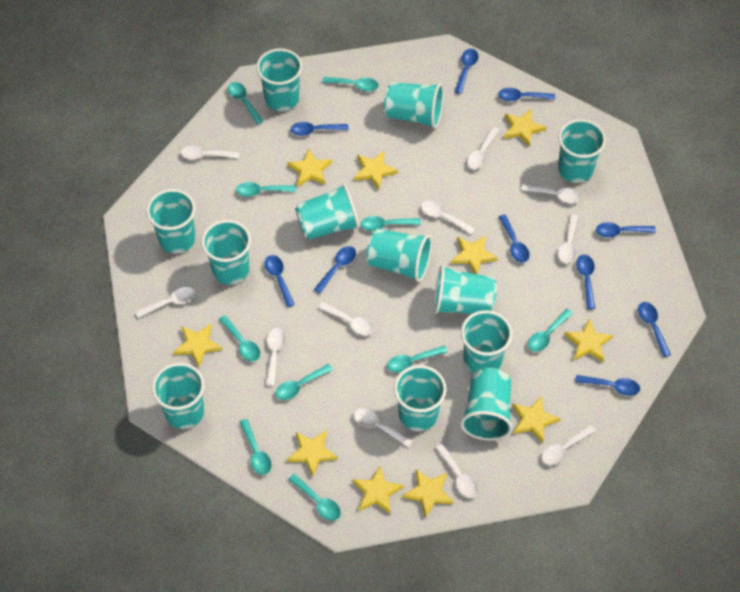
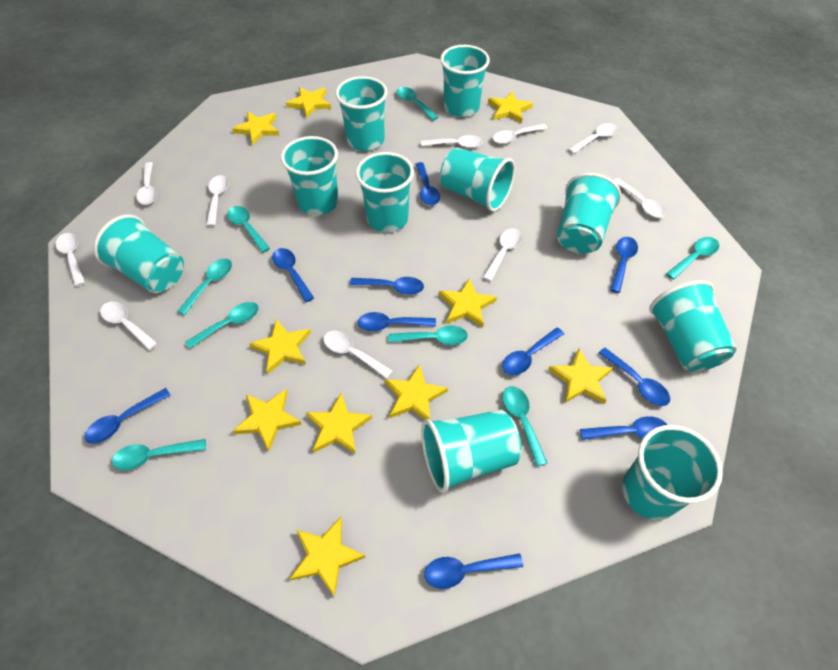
turquoise cup: [146,189,196,253] [152,363,205,429] [201,220,251,285] [256,48,302,111] [295,183,360,240] [366,229,432,282] [384,82,444,129] [394,365,447,431] [434,265,497,314] [460,368,513,440] [461,310,512,373] [558,119,606,183] = 12 -> [94,214,184,293] [281,136,339,215] [336,76,388,151] [355,152,414,232] [421,410,521,493] [440,45,490,117] [440,148,515,212] [557,173,621,253] [622,425,723,520] [649,280,736,372] = 10
turquoise spoon: [219,315,260,361] [228,82,263,124] [236,182,296,197] [239,419,271,475] [276,364,333,400] [288,474,341,521] [322,77,379,91] [361,216,421,231] [387,345,448,373] [528,309,573,352] = 10 -> [112,439,206,470] [177,258,232,315] [185,302,259,349] [227,206,270,253] [388,325,468,345] [397,87,438,121] [502,386,547,466] [666,237,719,279] = 8
white spoon: [135,287,195,318] [181,145,239,159] [266,328,286,386] [318,302,374,335] [354,408,413,447] [421,201,475,235] [435,444,478,498] [467,127,499,169] [521,184,581,203] [542,425,596,465] [558,214,578,263] = 11 -> [56,233,85,286] [100,301,158,350] [137,162,157,205] [206,175,228,226] [323,331,393,379] [421,135,483,148] [483,228,522,281] [493,124,548,144] [568,123,618,154] [613,178,667,218] = 10

